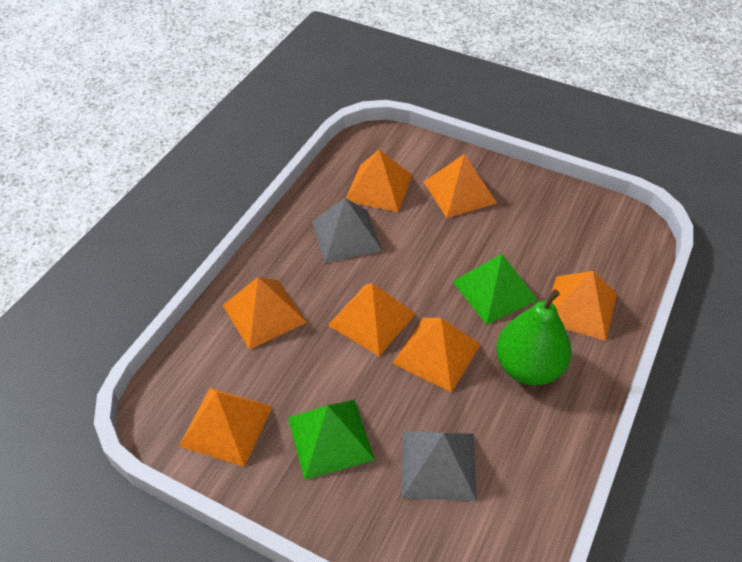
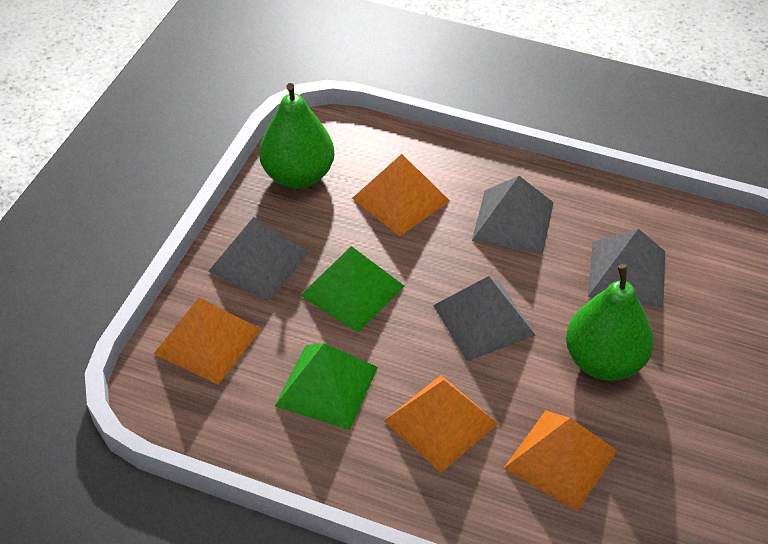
green pear: [496,289,572,385] = 1 -> [259,83,335,189] [566,264,654,381] = 2
grey pyramid: [312,198,382,263] [402,431,477,501] = 2 -> [208,217,310,301] [433,276,536,361] [472,176,554,254] [588,229,665,307] = 4
orange pyramid: [179,388,272,467] [223,277,307,350] [328,283,416,356] [346,150,412,212] [392,318,481,393] [424,154,497,218] [551,271,617,341] = 7 -> [154,297,261,385] [352,154,450,236] [384,375,498,473] [504,410,617,511] = 4

